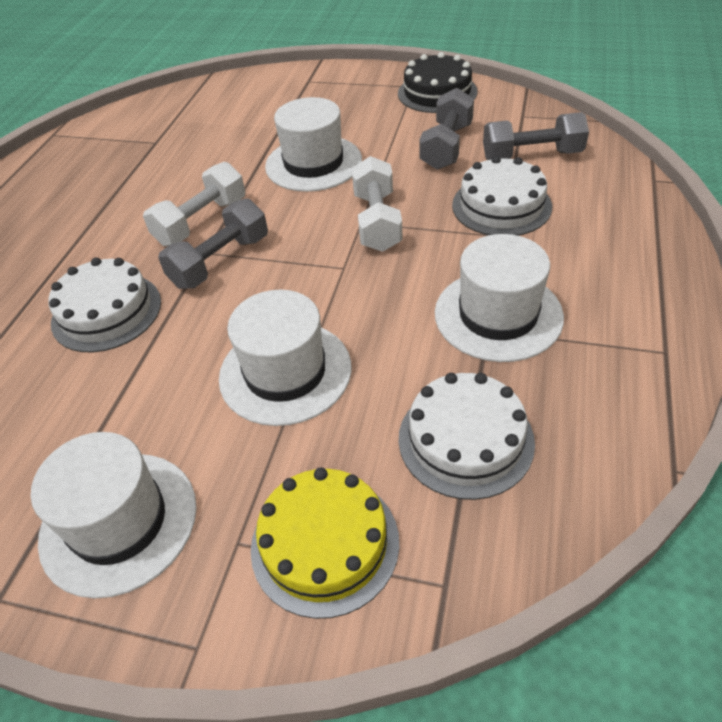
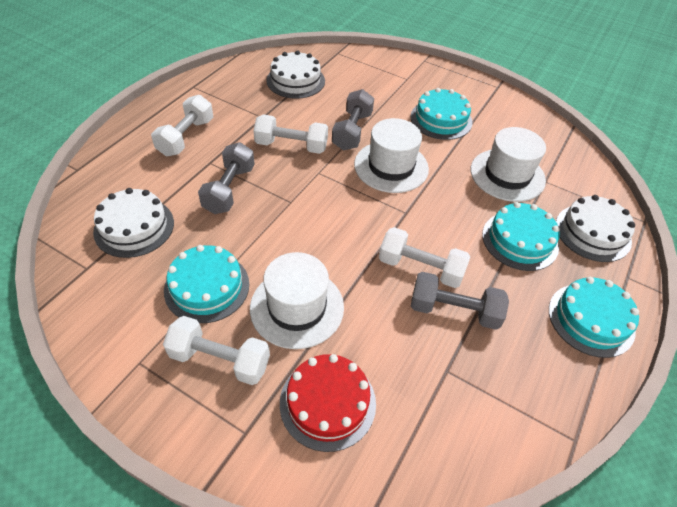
black cake: [398,52,477,113] = 1 -> none = 0
red cake: none = 0 -> [280,354,376,452] = 1
turquoise cake: none = 0 -> [164,245,249,323] [410,88,472,140] [482,202,560,271] [549,277,639,358] = 4
white dumbbell: [143,162,245,246] [352,156,403,252] = 2 -> [151,95,213,156] [163,316,270,385] [253,114,328,154] [379,227,470,288] = 4
white hat: [31,432,197,598] [219,290,352,426] [265,97,362,192] [435,234,564,362] = 4 -> [250,252,344,349] [354,118,429,193] [471,127,546,202] = 3
yellow cake: [251,467,399,619] = 1 -> none = 0

